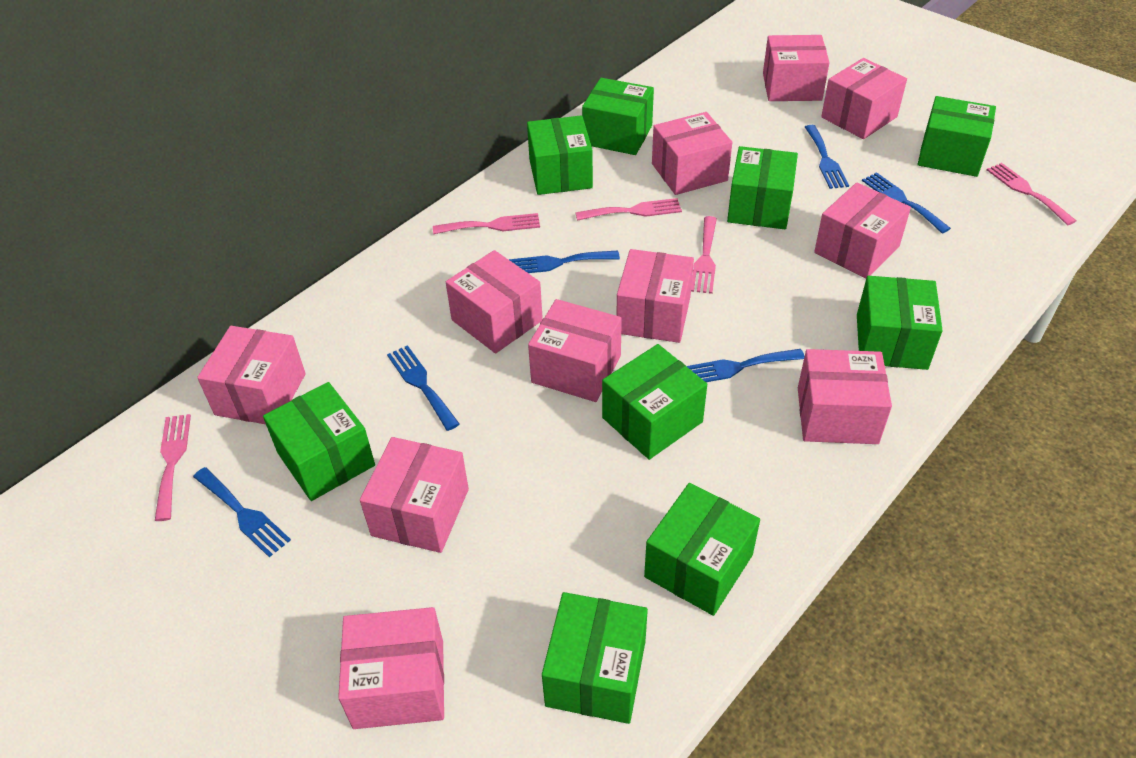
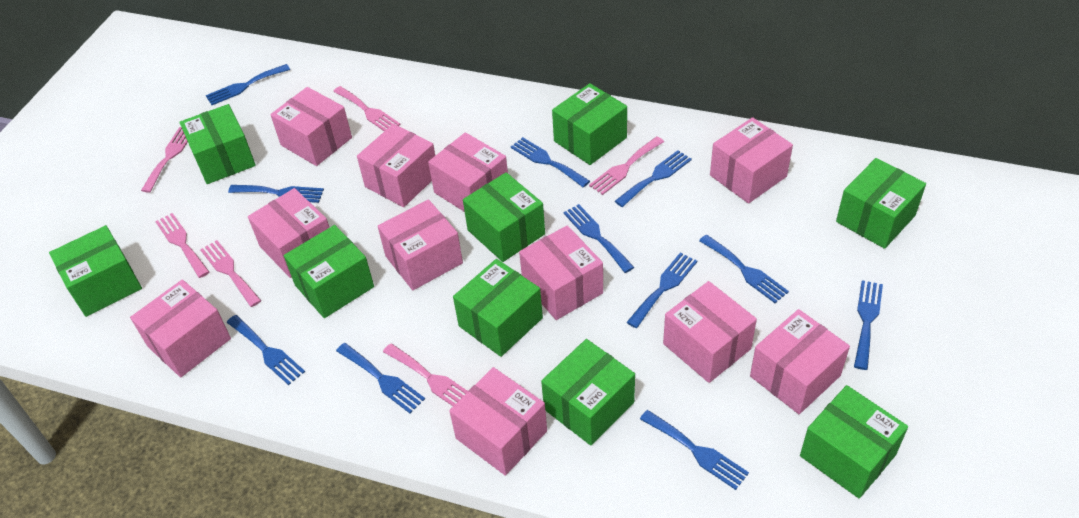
blue fork: [193,467,291,557] [387,345,460,431] [508,250,620,273] [686,349,805,382] [805,125,849,189] [862,172,951,234] = 6 -> [206,64,290,105] [227,315,305,385] [228,185,324,203] [336,343,425,413] [511,137,590,188] [563,204,634,273] [615,150,692,207] [627,252,697,328] [640,410,749,490] [699,234,789,303] [854,280,883,370] = 11
pink fork: [155,414,191,521] [433,213,540,234] [575,198,682,221] [691,216,717,294] [987,163,1076,226] = 5 -> [141,127,188,193] [155,213,209,278] [200,240,261,307] [333,86,400,131] [383,343,468,406] [589,136,664,195] = 6

